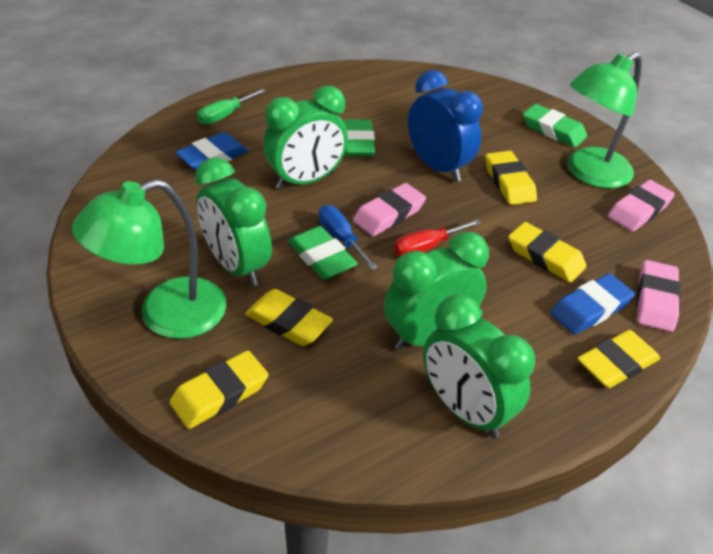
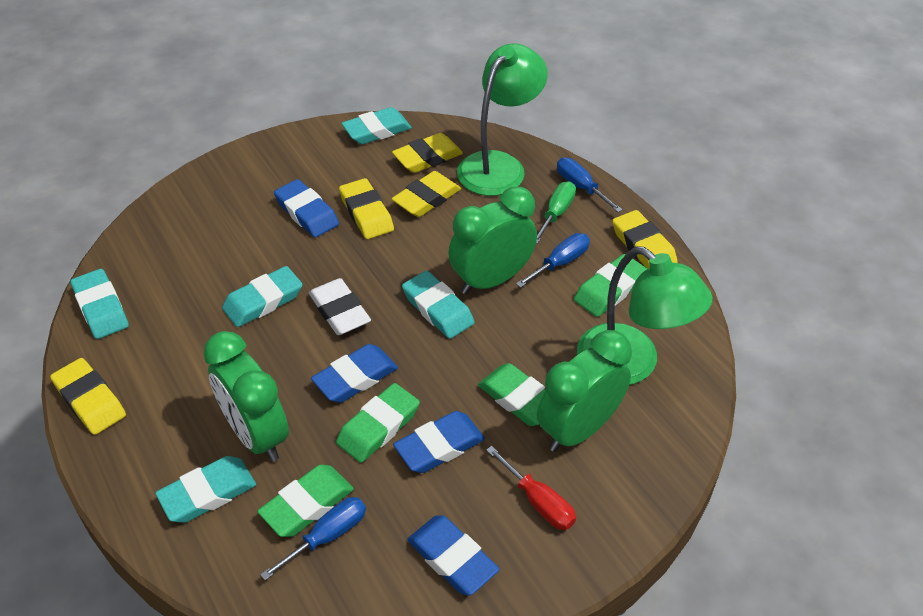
blue clock: [408,70,483,182] = 1 -> none = 0
blue eraser: [175,132,248,171] [550,274,635,335] = 2 -> [274,179,339,238] [311,344,398,403] [393,411,485,473] [407,515,499,596] = 4
blue screwdriver: [319,205,378,270] = 1 -> [260,497,366,580] [516,233,590,288] [557,158,623,212] = 3
green clock: [195,157,272,287] [263,86,348,189] [384,232,489,350] [423,294,535,438] = 4 -> [203,331,289,462] [448,187,537,294] [537,330,632,452] = 3
green eraser: [288,226,358,280] [343,119,375,156] [523,104,587,147] = 3 -> [257,465,354,537] [336,383,420,463] [478,363,546,426] [574,254,647,317] = 4
pink eraser: [353,183,426,236] [608,180,675,232] [637,260,681,332] = 3 -> none = 0
turquoise eraser: none = 0 -> [70,269,129,339] [155,456,256,523] [222,266,303,327] [341,107,412,144] [402,271,475,339] = 5
white eraser: none = 0 -> [309,278,371,335] = 1

